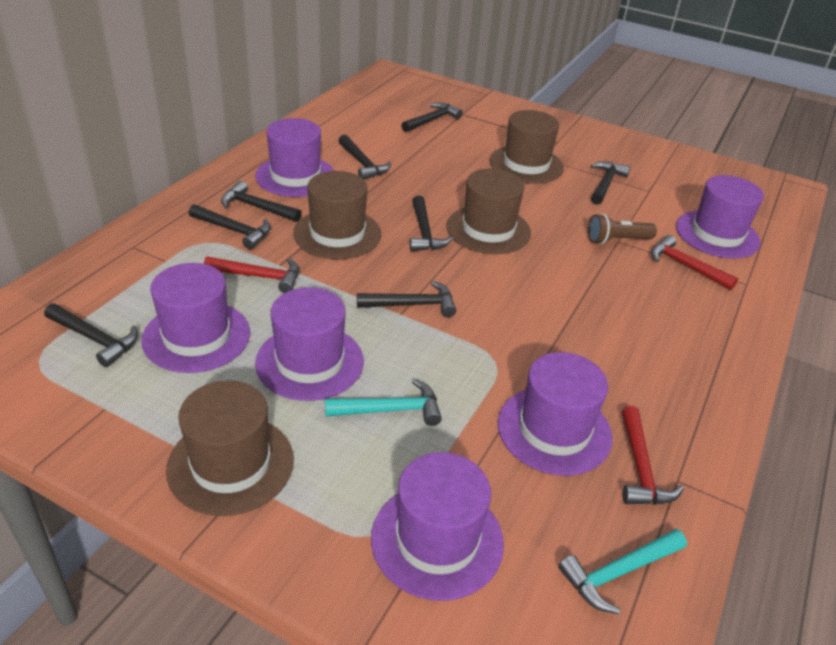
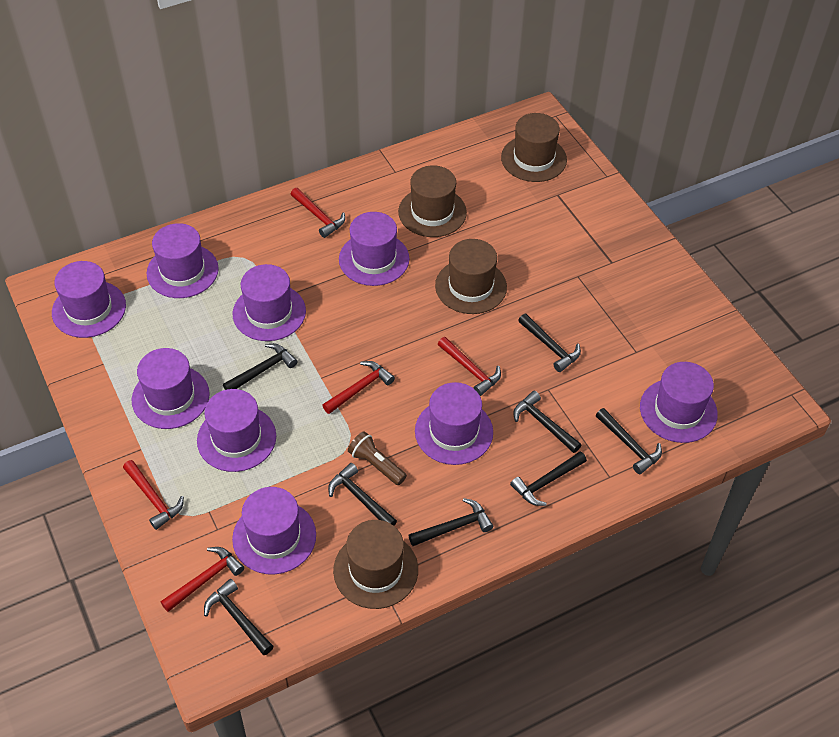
purple hat: [141,263,250,373] [255,118,334,197] [255,287,364,401] [371,452,504,601] [498,352,612,476] [676,175,764,258] = 6 -> [52,261,126,338] [132,348,210,429] [147,223,219,298] [197,389,276,472] [232,487,316,574] [233,264,306,341] [339,212,409,286] [415,382,493,465] [640,362,718,443] = 9
red hammer: [204,256,299,293] [622,406,684,505] [651,235,738,290] = 3 -> [123,460,184,530] [161,547,244,612] [291,188,345,238] [322,361,395,414] [438,337,501,396] = 5
turquoise hammer: [325,379,442,426] [558,529,687,614] = 2 -> none = 0

